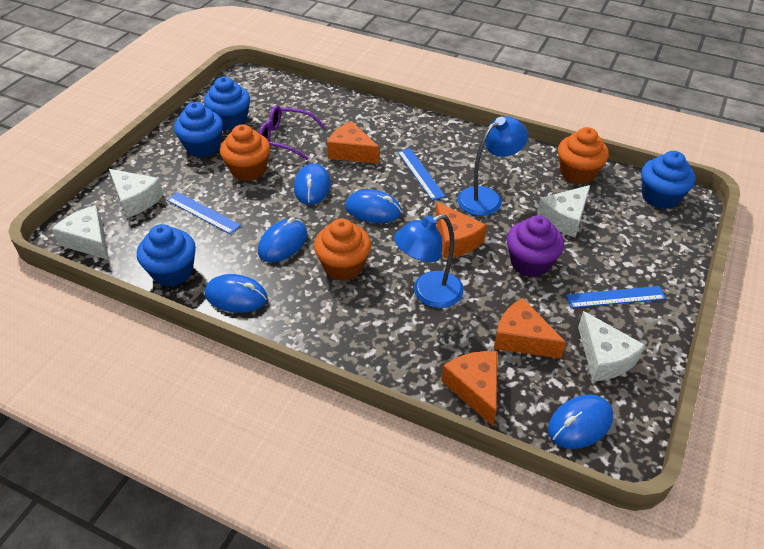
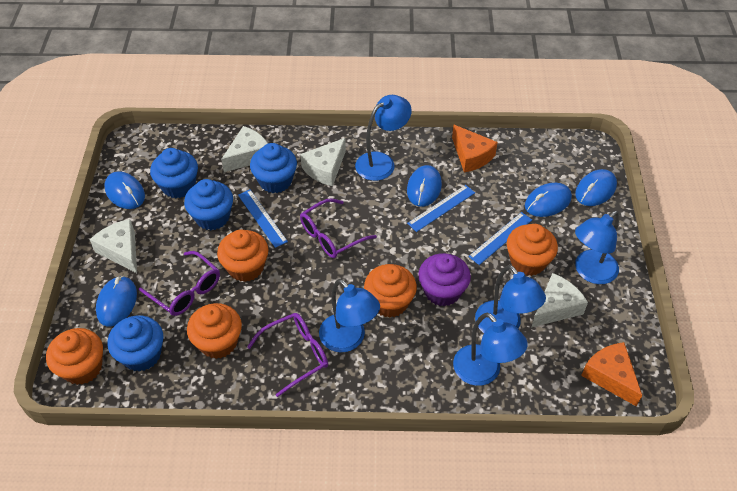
blue lamp: [394,214,464,308] [457,116,528,216] = 2 -> [319,279,380,352] [355,95,412,181] [453,313,528,386] [475,265,546,333] [575,211,619,284] = 5
orange cheese: [327,121,379,164] [435,202,487,258] [441,351,497,426] [494,298,566,359] = 4 -> [452,124,498,172] [581,342,642,406] = 2
orange cupcake: [220,124,270,181] [314,218,371,281] [558,127,609,184] = 3 -> [46,328,103,385] [187,303,242,359] [217,230,269,282] [364,264,417,318] [507,224,558,276] = 5
purple glasses: [259,105,325,160] = 1 -> [139,251,220,316] [247,313,328,397] [300,198,377,258] = 3

